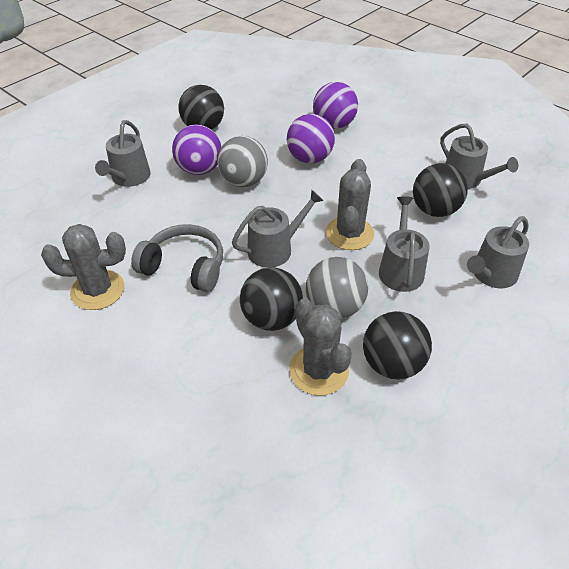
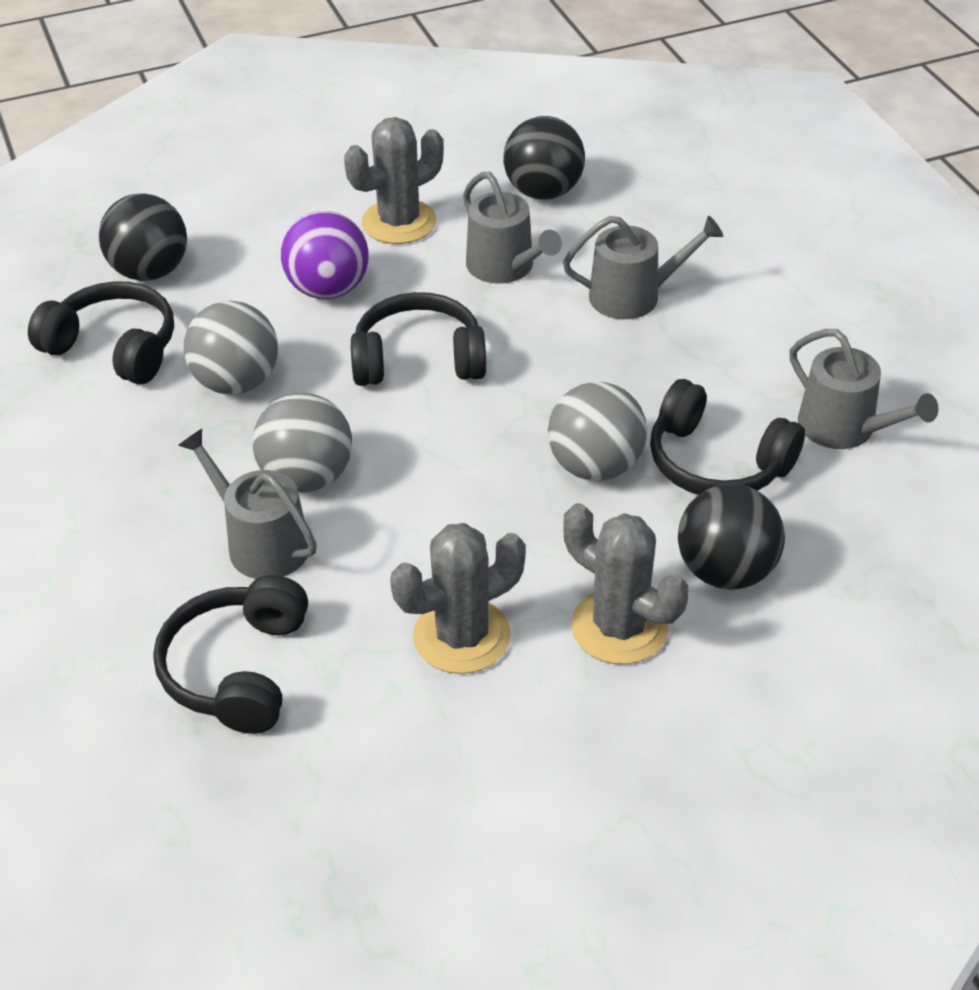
black ball: [178,85,224,130] [240,267,303,331] [363,311,432,379] [413,163,468,217] = 4 -> [99,193,187,281] [503,116,585,200] [678,484,785,590] = 3
black headphones: none = 0 -> [28,281,174,384] [153,575,308,734] [351,292,486,386] [650,379,805,495] = 4
grey ball: [217,136,268,187] [306,257,368,319] = 2 -> [184,301,278,395] [253,393,352,492] [548,382,647,481] = 3
grey headphones: [131,224,223,292] = 1 -> none = 0
grey watering can: [95,120,150,187] [232,190,324,268] [379,196,429,292] [440,124,518,189] [467,216,529,288] = 5 -> [178,429,317,579] [463,172,562,284] [563,216,723,319] [790,329,939,449] = 4
purple ball: [172,124,221,175] [287,114,335,163] [313,82,358,129] = 3 -> [281,211,369,299] = 1

